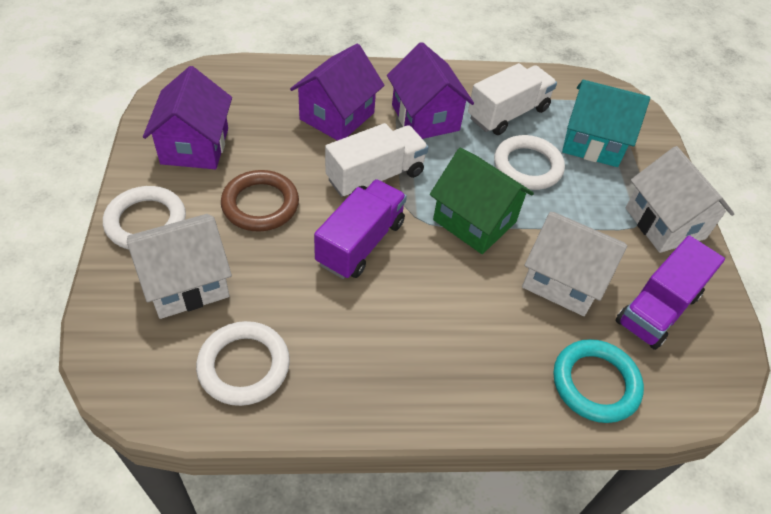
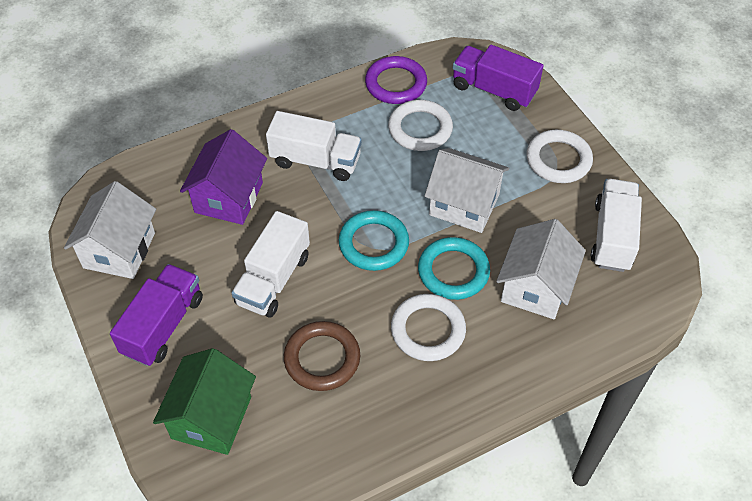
purple house: [143,66,232,169] [290,43,385,141] [387,42,474,139] = 3 -> [180,129,267,225] = 1
purple ring: none = 0 -> [365,56,427,104] = 1
turquoise house: [562,80,650,167] = 1 -> none = 0
turquoise ring: [553,339,644,423] = 1 -> [339,210,409,271] [418,237,490,300] = 2
white truck: [325,123,429,197] [468,63,557,135] = 2 -> [232,211,310,317] [266,111,362,181] [591,179,642,272] = 3

